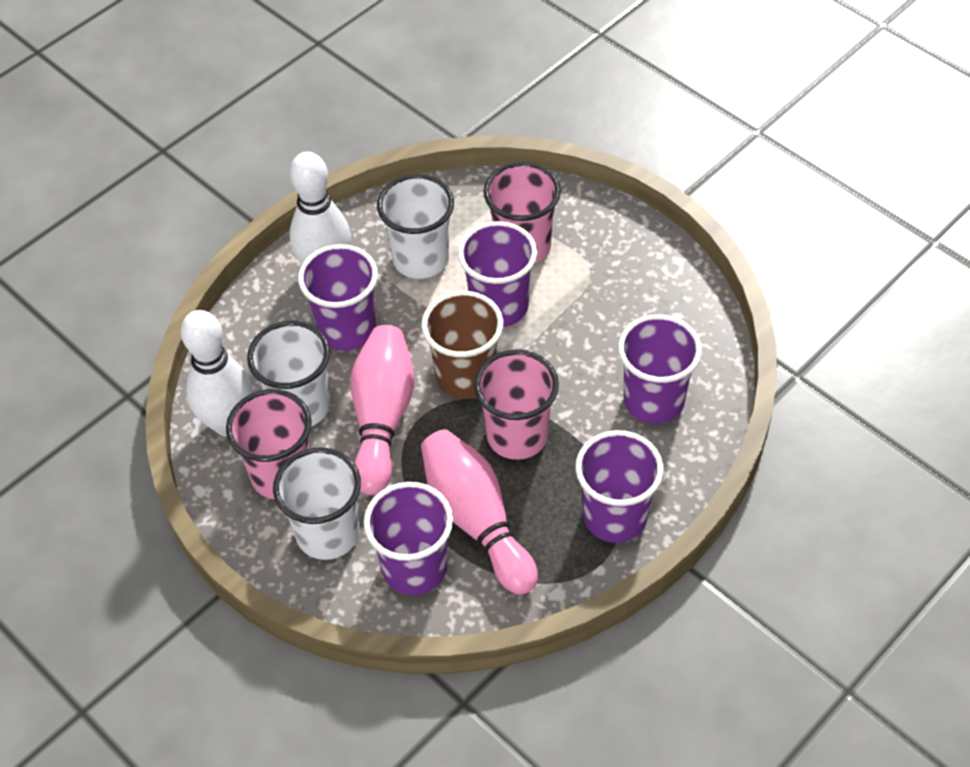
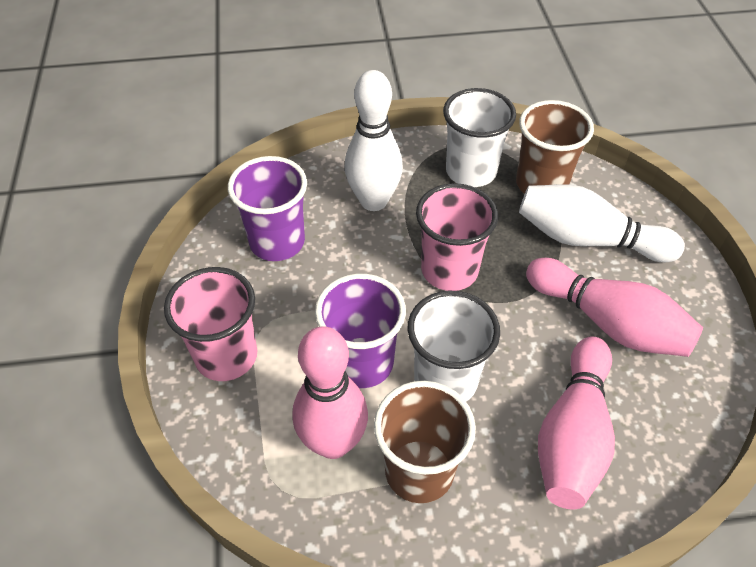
brown cup: [421,291,503,399] = 1 -> [374,381,476,503] [516,100,594,194] = 2
pink bowling pin: [350,325,415,495] [421,429,538,595] = 2 -> [293,327,368,459] [526,258,703,357] [538,337,615,509] = 3
pink cup: [226,389,312,500] [474,349,559,460] [484,162,561,264] = 3 -> [164,267,257,381] [416,183,498,291] = 2
purple cup: [298,244,378,351] [364,482,453,595] [458,221,537,327] [575,430,663,543] [618,314,702,424] = 5 -> [228,156,307,261] [315,274,406,388] = 2
white cup: [247,321,330,426] [273,447,361,560] [377,174,454,279] = 3 -> [407,291,500,401] [443,88,516,187] = 2

